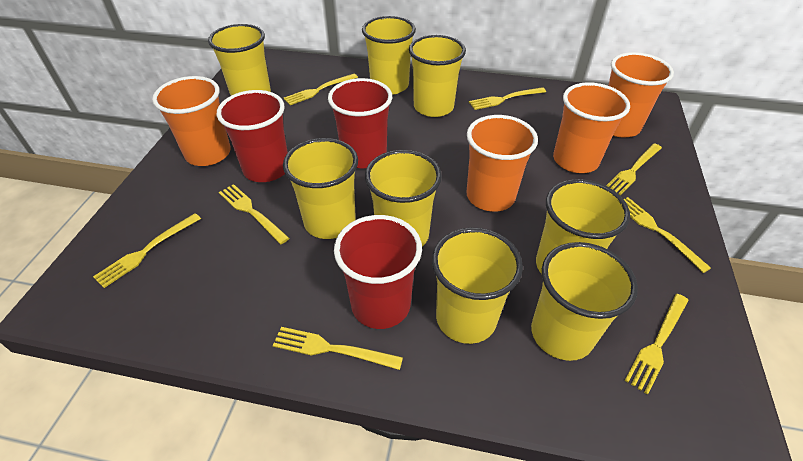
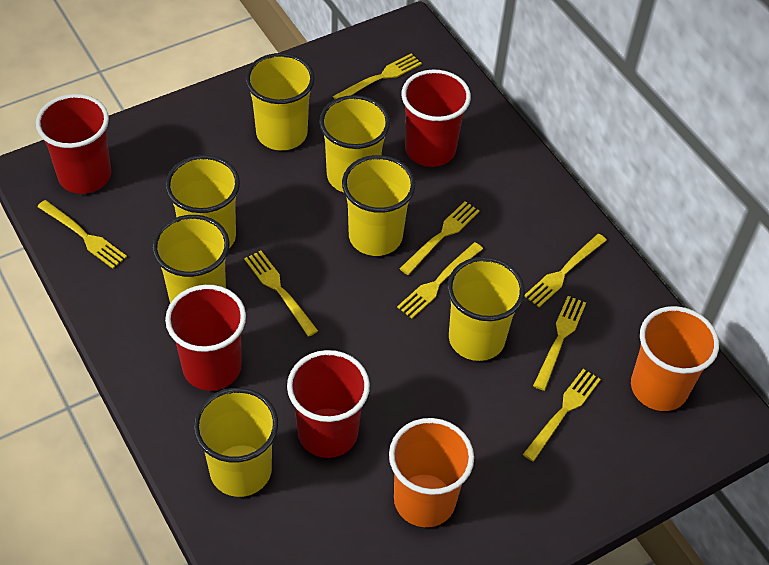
orange cup: [152,76,231,166] [467,115,538,212] [553,82,630,173] [608,52,674,138] = 4 -> [389,418,474,527] [631,306,719,411] = 2
red cup: [217,90,288,182] [328,78,392,168] [334,215,422,329] = 3 -> [36,94,111,194] [165,285,246,391] [287,350,370,458] [402,70,471,167] = 4
yellow cup: [208,24,271,96] [283,138,358,239] [362,16,416,95] [365,150,442,246] [409,35,466,117] [432,228,523,344] [531,242,638,361] [536,179,630,274] = 8 -> [152,215,230,303] [165,155,240,248] [193,388,278,497] [245,53,315,150] [319,95,390,192] [342,155,416,256] [447,257,525,361] = 7

